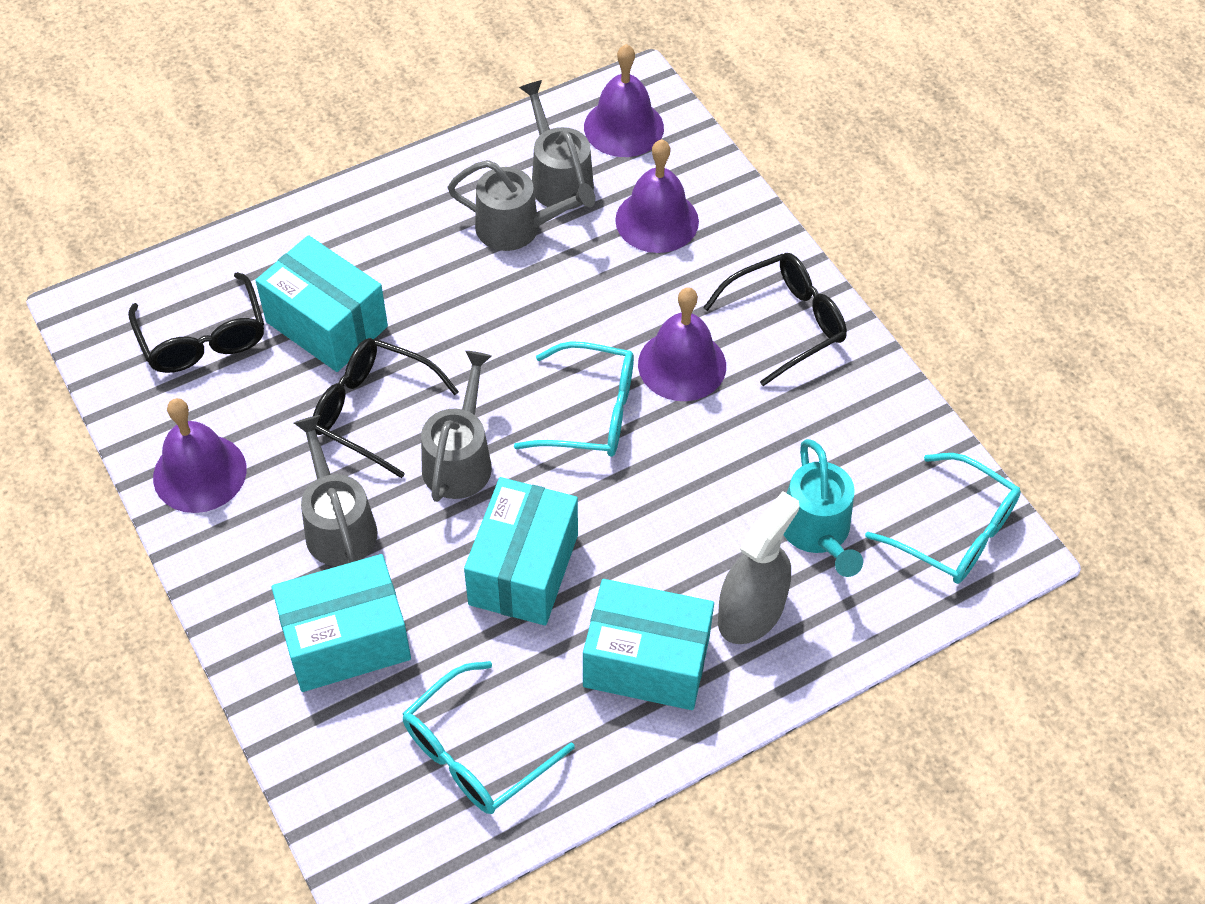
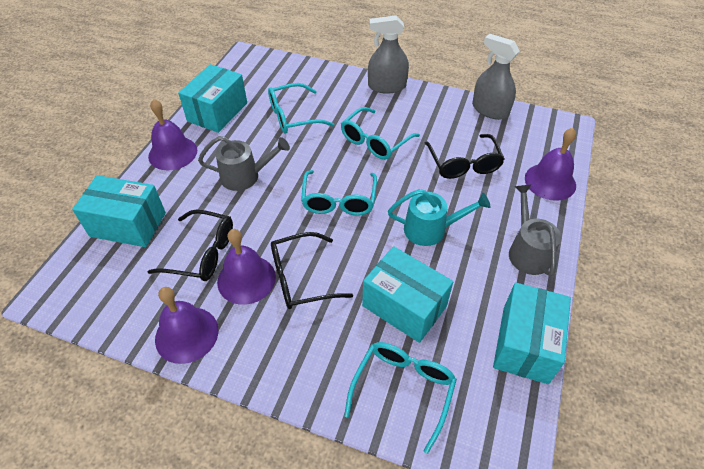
grey spray bottle: [718,491,800,644] = 1 -> [368,15,409,94] [472,34,520,120] = 2
grey watering can: [294,415,378,566] [421,351,492,502] [447,160,595,251] [519,80,594,210] = 4 -> [198,136,290,191] [509,184,561,276] = 2
turquoise glasses: [402,661,575,814] [514,341,634,457] [865,453,1021,584] = 3 -> [268,83,334,133] [301,170,377,216] [341,107,420,160] [344,342,457,454] = 4

